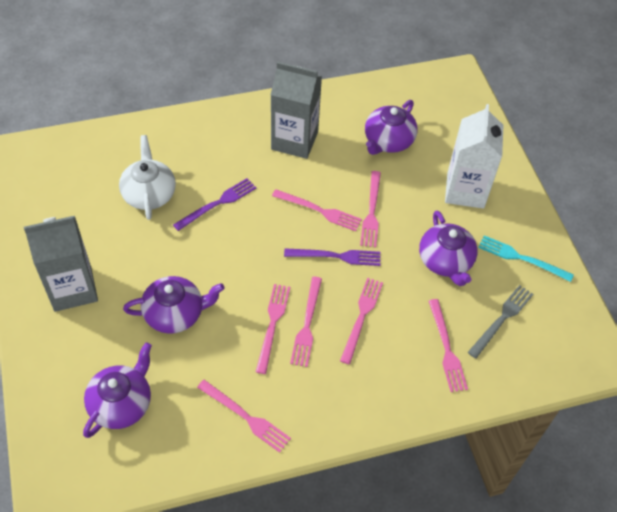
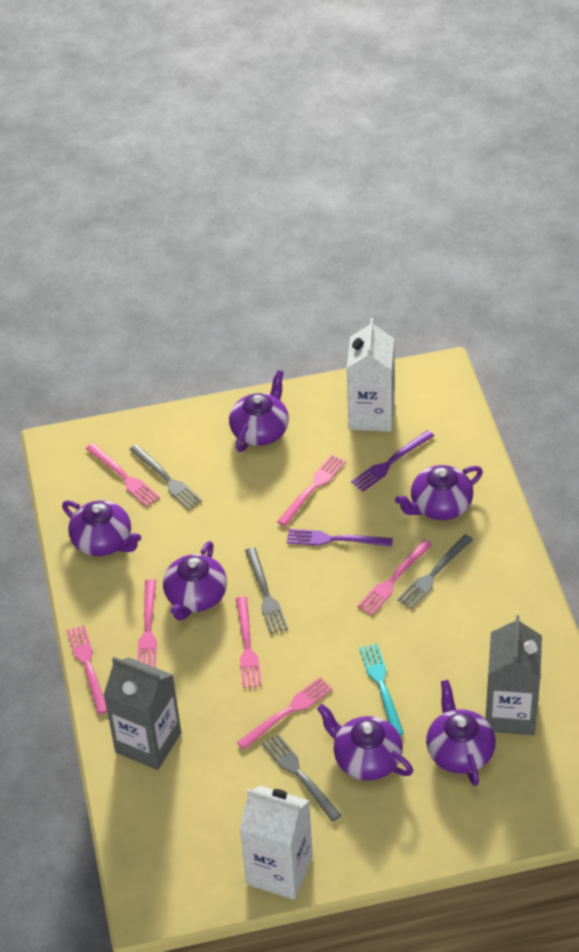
grey fork: [468,285,533,359] = 1 -> [129,444,202,510] [245,547,288,634] [262,734,342,822] [397,534,473,609] = 4
purple teapot: [83,343,152,438] [123,276,225,334] [365,100,418,155] [419,211,478,286] = 4 -> [62,500,141,556] [163,541,227,621] [229,370,289,452] [317,704,413,781] [395,465,483,520] [426,680,496,786] = 6
white carton: [445,104,504,209] = 1 -> [239,785,313,900] [347,318,394,431] = 2
white teapot: [119,135,176,220] = 1 -> none = 0

